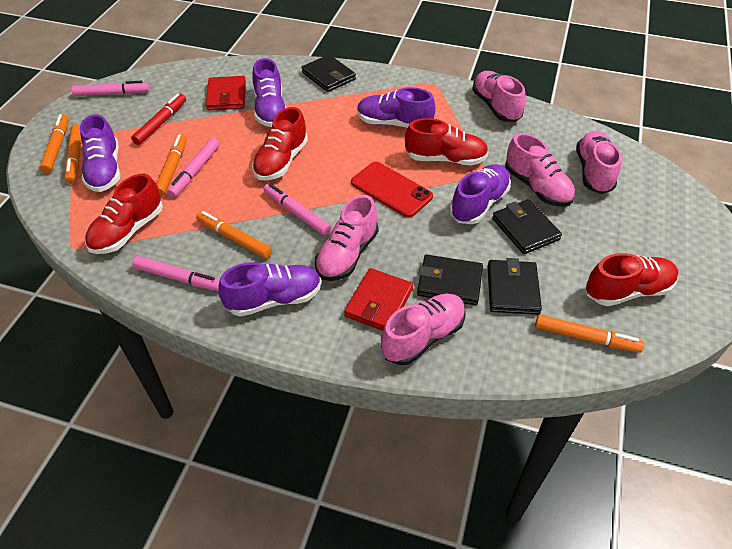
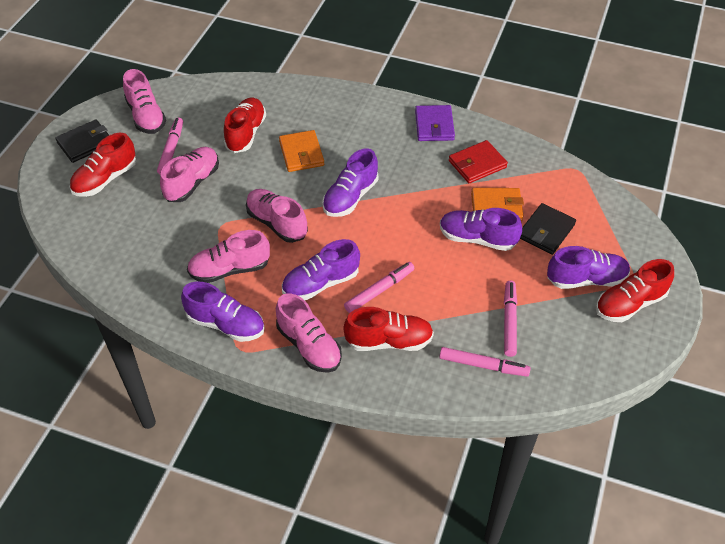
black wallet: [301,55,356,92] [417,255,483,305] [487,258,542,315] [492,199,562,254] = 4 -> [55,120,109,163] [520,203,576,255] = 2
orange marker: [39,114,69,173] [65,124,81,184] [156,134,187,197] [196,211,272,259] [535,314,644,353] = 5 -> none = 0
orange wallet: none = 0 -> [279,130,324,172] [471,188,524,221] = 2
purple wallet: none = 0 -> [415,105,455,141] = 1
red marker: [131,93,186,145] = 1 -> none = 0
red phone: [351,162,433,218] = 1 -> none = 0
red wallet: [206,76,246,110] [344,268,413,331] = 2 -> [449,140,508,183] = 1

